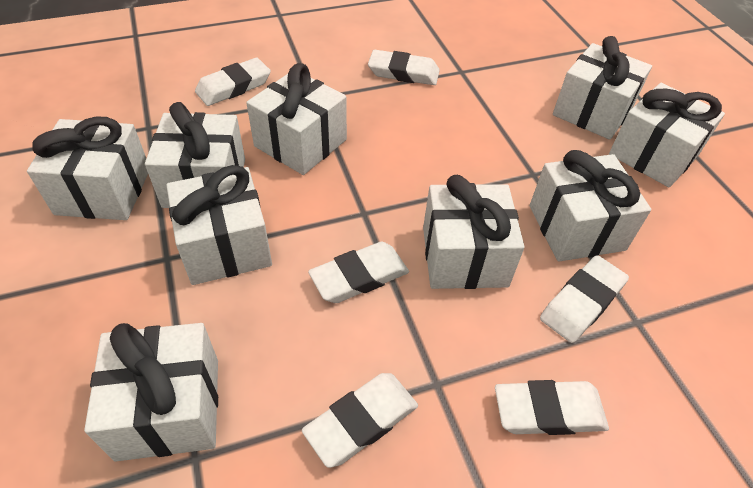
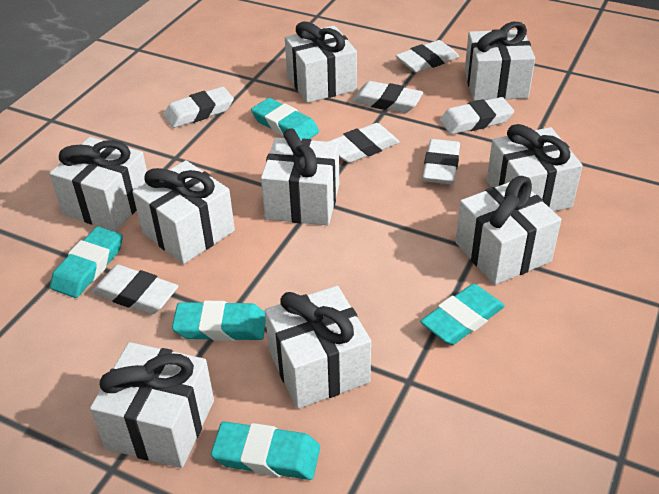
turquoise eraser: none = 0 -> [50,227,123,298] [172,301,266,341] [211,421,320,480] [251,98,319,140] [420,284,505,345] = 5
white eraser: [195,57,271,106] [302,373,418,468] [308,242,409,303] [368,50,440,85] [495,380,609,435] [540,255,629,343] = 6 -> [92,265,178,314] [164,87,234,128] [328,123,400,163] [352,81,423,113] [396,40,459,73] [422,139,460,184] [440,97,514,134] = 7

